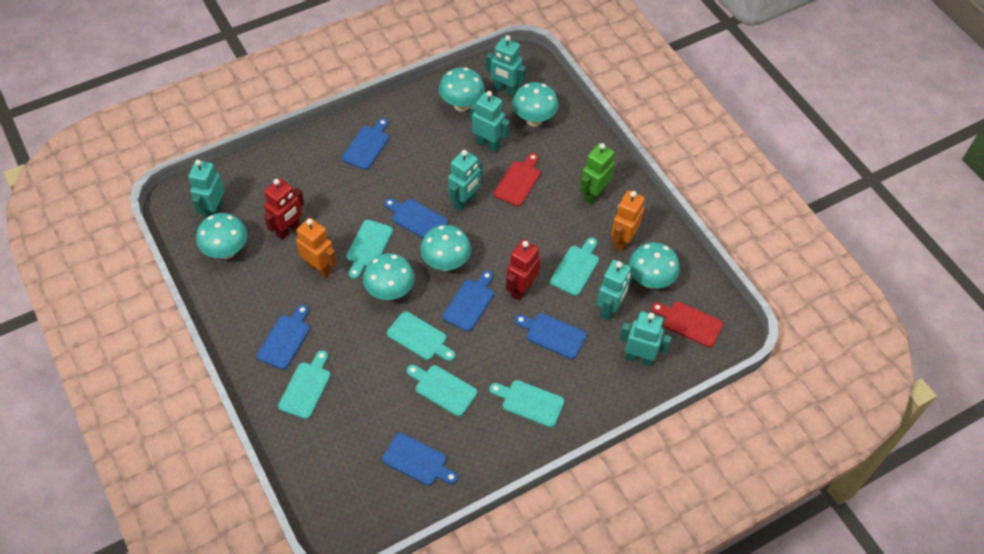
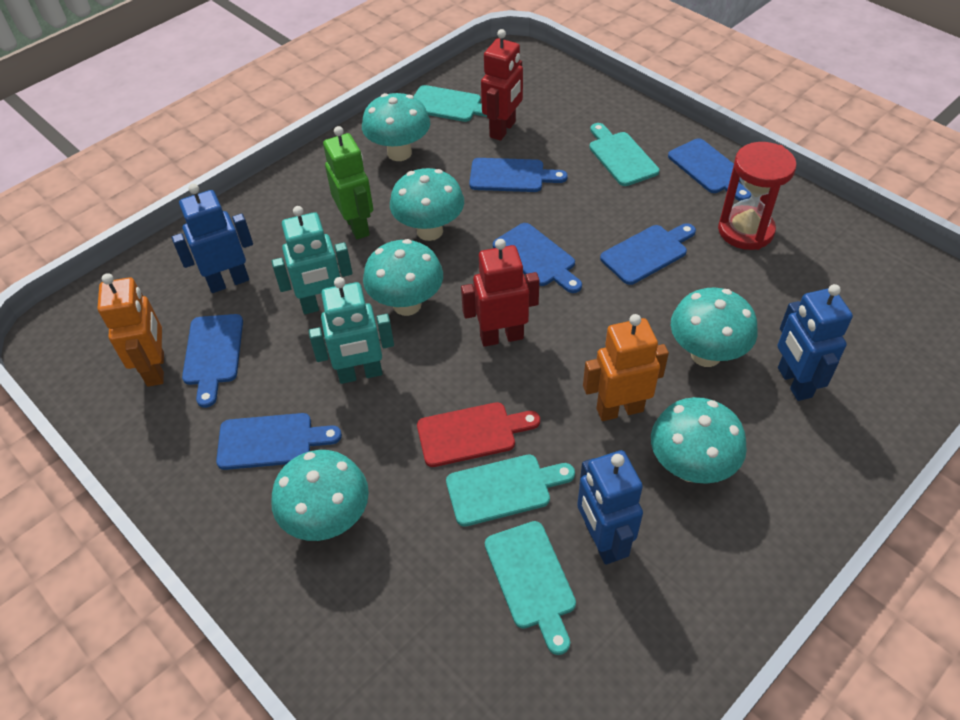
blue robot: none = 0 -> [172,184,253,293] [577,450,643,565] [777,284,853,401] = 3
red cutting board: [494,153,540,207] [651,301,723,347] = 2 -> [417,402,540,467] = 1
red hourglass: none = 0 -> [718,142,797,250] = 1
turquoise cutting board: [278,350,331,419] [346,219,393,279] [387,311,455,361] [406,365,477,417] [489,380,564,428] [550,237,599,296] = 6 -> [414,85,487,122] [446,455,575,527] [485,521,576,655] [589,123,659,186] = 4
turquoise robot: [188,160,224,219] [448,150,482,211] [470,91,510,152] [486,35,526,97] [597,260,631,321] [619,311,671,366] = 6 -> [271,206,353,314] [309,277,394,384] = 2

